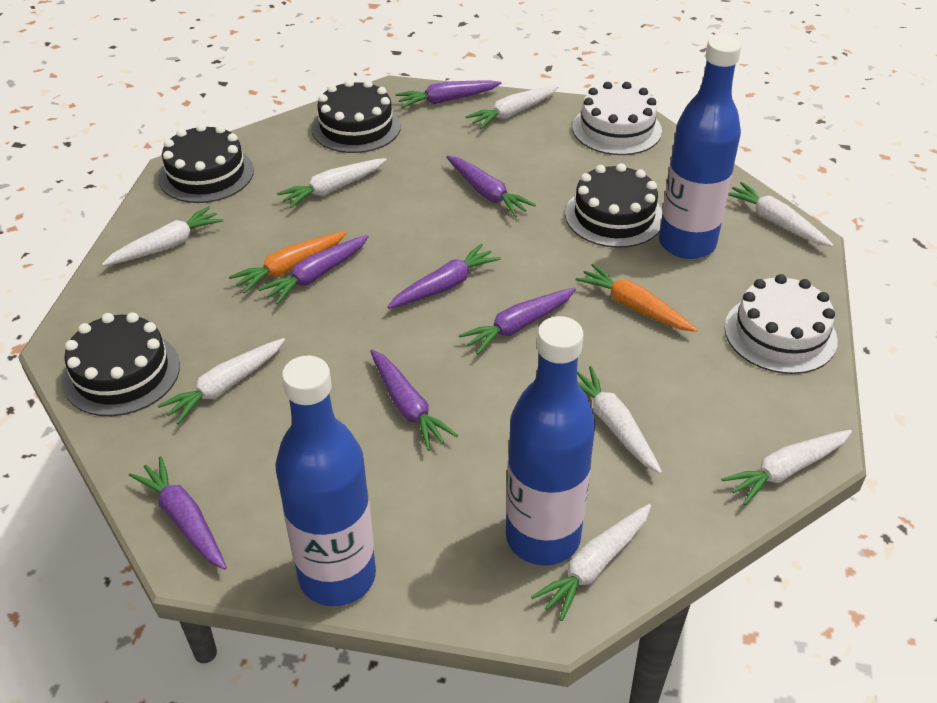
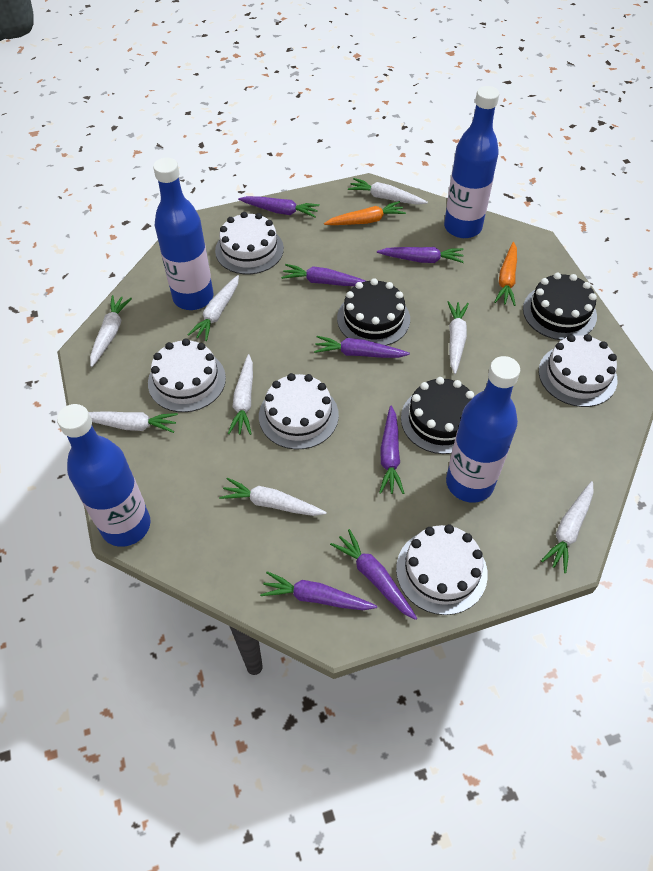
black cake: [62,312,180,416] [158,124,254,203] [312,79,401,153] [565,163,663,248] = 4 -> [337,278,410,346] [401,377,474,454] [523,273,597,340] = 3
blue bottle: [275,356,376,606] [506,316,596,566] [659,35,741,259] = 3 -> [57,404,151,547] [153,157,213,310] [444,86,499,238] [446,356,520,503] = 4
white cake: [572,82,662,155] [725,274,838,374] = 2 -> [148,339,226,412] [215,212,284,274] [259,373,339,449] [396,525,488,615] [539,334,617,407] = 5

